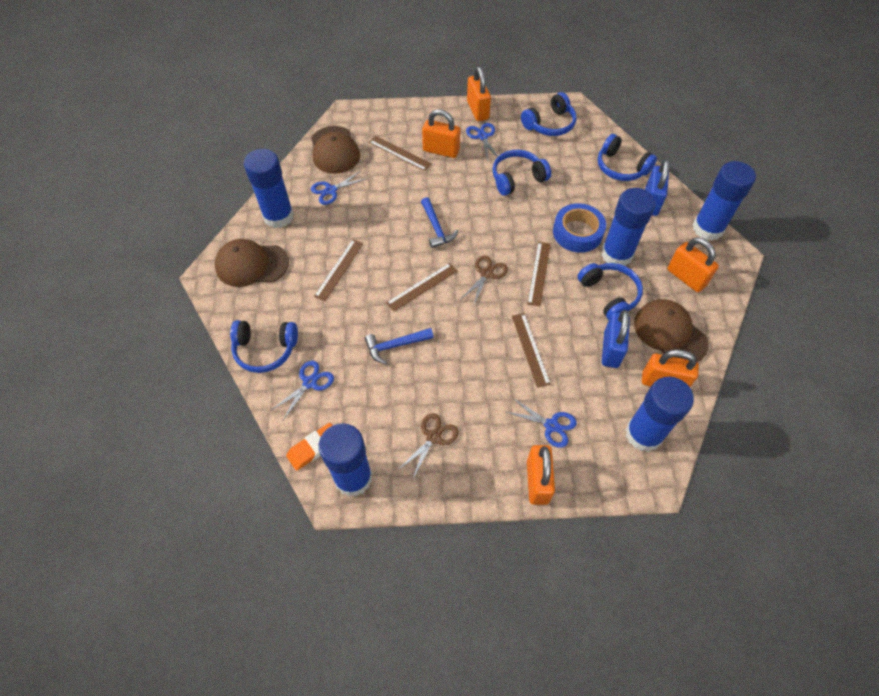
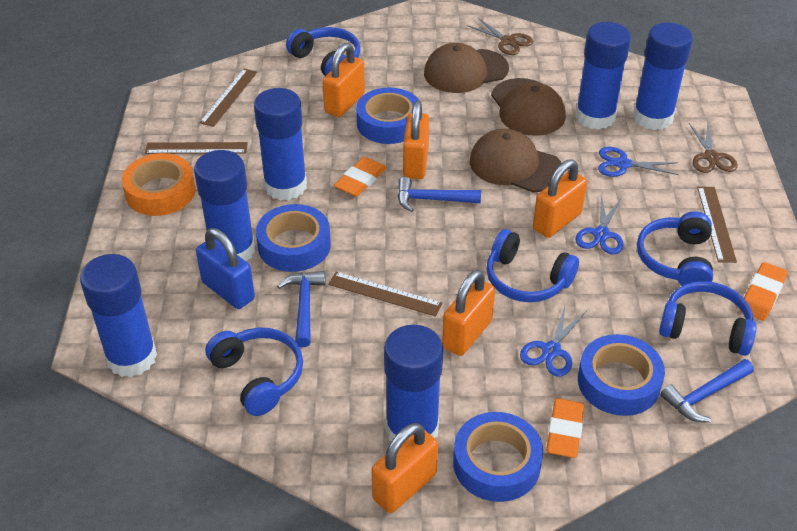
blue glue stick: [244,149,294,228] [319,423,372,496] [601,188,655,266] [625,377,694,452] [693,161,756,241] = 5 -> [80,254,157,377] [194,150,255,262] [254,88,307,201] [384,325,443,441] [575,22,631,130] [633,22,693,130] = 6
blue hammer: [365,328,434,364] [421,197,458,248] = 2 -> [277,271,326,347] [398,177,481,212] [660,359,754,422] = 3
blue padlock: [602,310,630,368] [645,159,670,216] = 2 -> [196,228,255,309] = 1
blue scissors: [270,361,334,420] [311,171,368,205] [466,123,498,161] [507,398,577,448] = 4 -> [520,304,587,376] [575,194,624,255] [598,147,679,177] = 3
blue tape: [553,203,606,253] = 1 -> [256,204,331,272] [356,88,419,144] [453,412,543,502] [578,334,665,416] = 4
brown ruler: [314,239,364,301] [369,136,431,171] [386,263,457,312] [512,313,551,388] [527,242,551,306] = 5 -> [145,142,248,154] [199,69,257,127] [328,272,443,317] [697,187,737,263] = 4
orange eraser: [286,423,333,471] = 1 -> [334,157,387,197] [546,398,584,458] [740,262,787,321] = 3
orange tape: none = 0 -> [122,153,196,216] = 1

